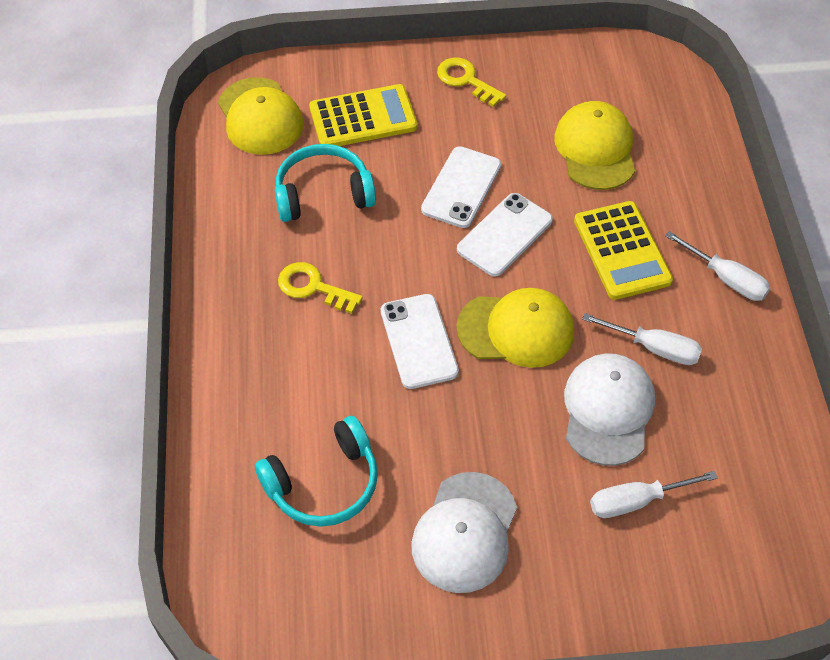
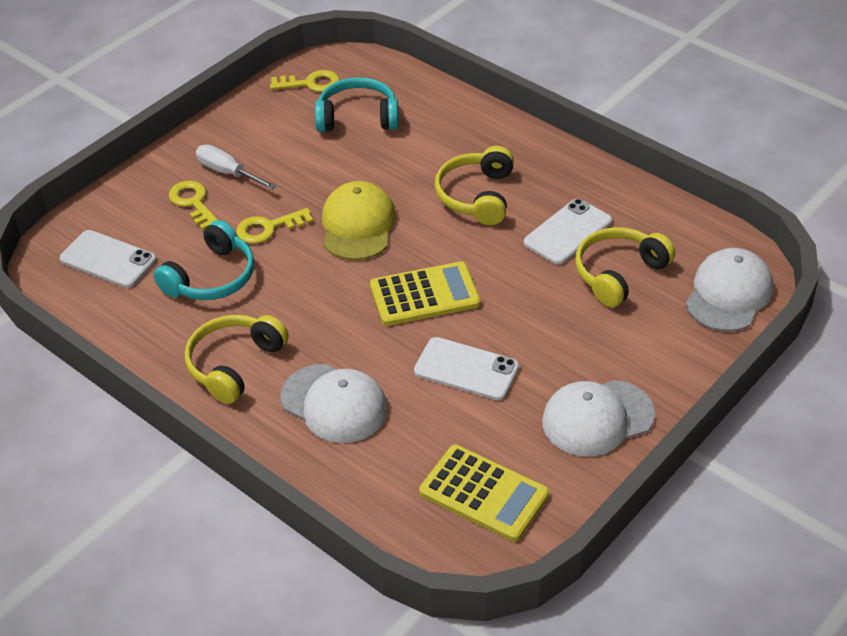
white cap: [411,472,517,593] [564,353,655,466] = 2 -> [280,364,388,443] [542,380,655,457] [685,248,774,332] = 3
white screwdriver: [582,313,702,365] [590,471,718,518] [665,231,770,301] = 3 -> [196,145,276,190] = 1
yellow cap: [218,77,303,155] [456,288,574,368] [554,101,635,190] = 3 -> [322,181,396,260] = 1
yellow headphones: none = 0 -> [185,315,289,404] [435,146,514,225] [575,227,675,307] = 3
yellow key: [278,262,363,314] [437,57,506,107] = 2 -> [169,181,218,230] [236,208,313,244] [270,70,340,92] = 3

